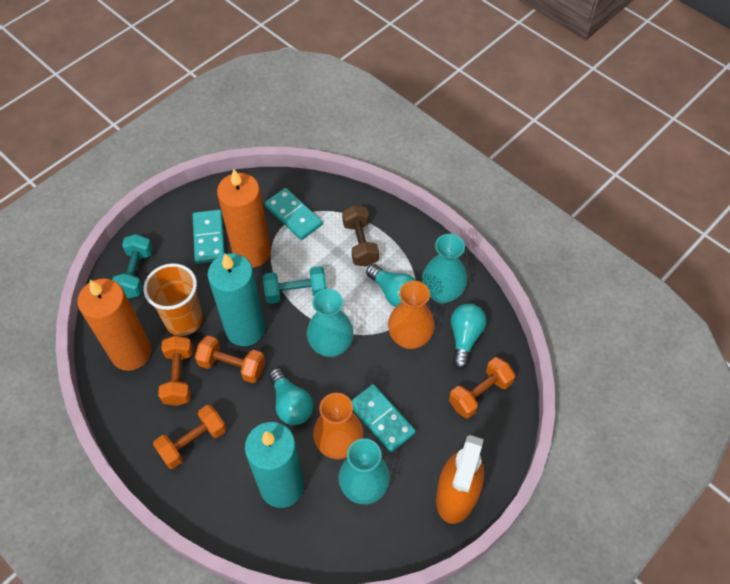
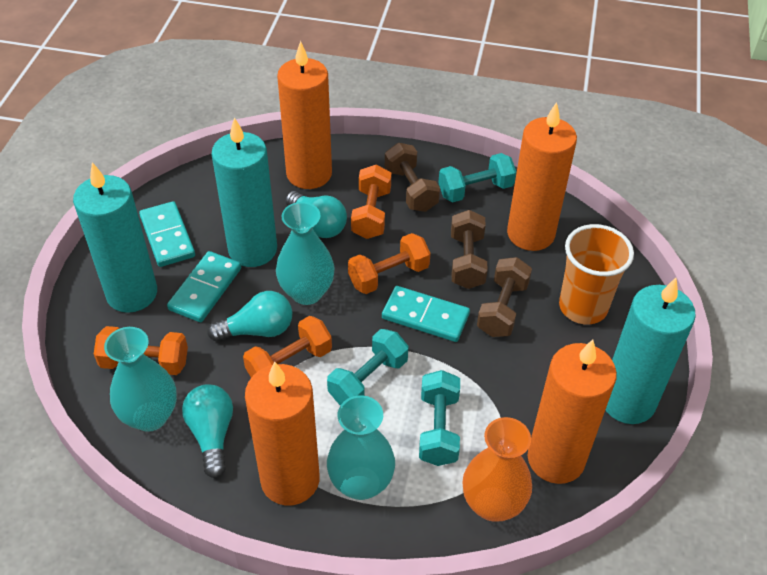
brown dumbbell: [342,205,379,267] = 1 -> [385,143,440,212] [451,210,488,289] [477,257,532,337] = 3
orange candle: [78,279,151,371] [217,169,271,268] = 2 -> [245,362,320,506] [277,41,332,189] [507,102,577,251] [527,339,617,484] = 4
orange spray bottle: [436,435,484,524] = 1 -> none = 0
orange vase: [313,393,363,459] [388,281,435,349] = 2 -> [462,417,532,522] = 1
turquoise candle: [208,253,265,346] [245,422,304,508] = 2 -> [73,163,157,313] [212,117,277,267] [606,278,696,424] = 3
turquoise dumbbell: [112,234,153,298] [263,266,327,304] = 2 -> [327,329,409,405] [419,370,460,466] [438,153,516,202] = 3

